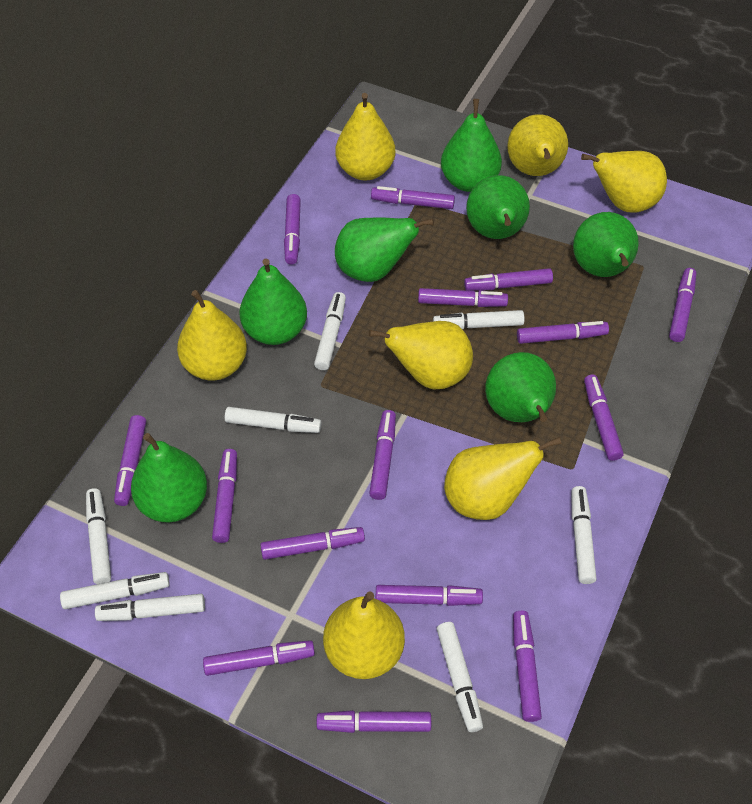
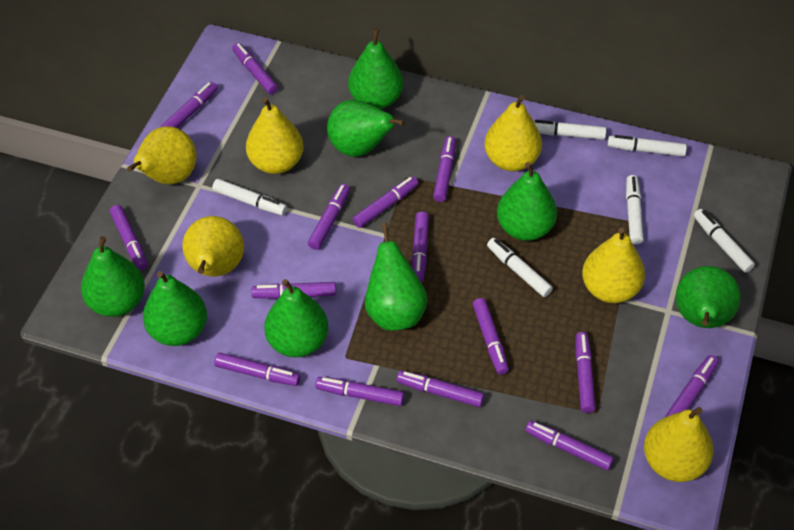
green pear: [131,433,207,522] [239,259,307,345] [335,217,434,282] [441,99,502,192] [466,175,530,239] [485,352,556,422] [573,212,639,277] = 7 -> [81,236,145,317] [143,271,207,346] [264,279,328,357] [327,99,405,157] [348,29,403,109] [365,223,428,331] [497,162,557,241] [676,266,741,328] = 8
white marker: [60,572,170,609] [86,488,111,584] [95,594,205,621] [225,407,322,433] [314,292,346,370] [433,310,525,329] [437,622,483,732] [572,486,597,584] = 8 -> [212,179,287,215] [487,238,553,297] [534,120,606,140] [607,135,687,157] [626,175,644,244] [694,209,755,273] = 6
yellow pear: [177,290,247,381] [323,591,405,679] [336,93,396,181] [369,321,473,390] [444,437,562,520] [507,114,568,176] [581,151,667,212] = 7 -> [127,126,197,184] [182,216,244,276] [246,98,304,174] [484,95,542,171] [582,228,645,303] [644,407,714,482] = 6

